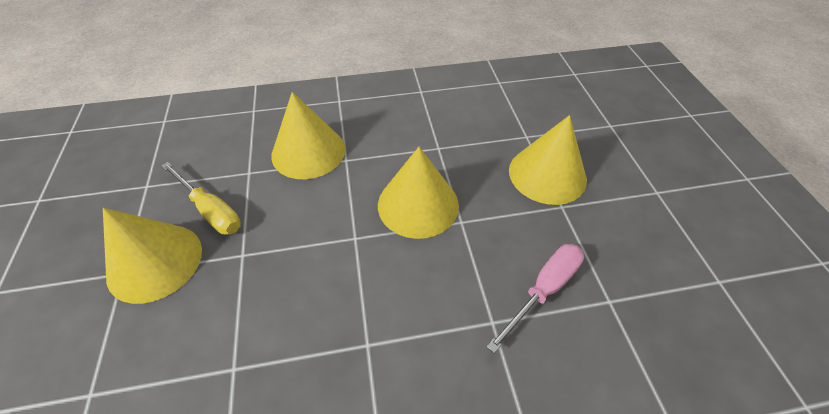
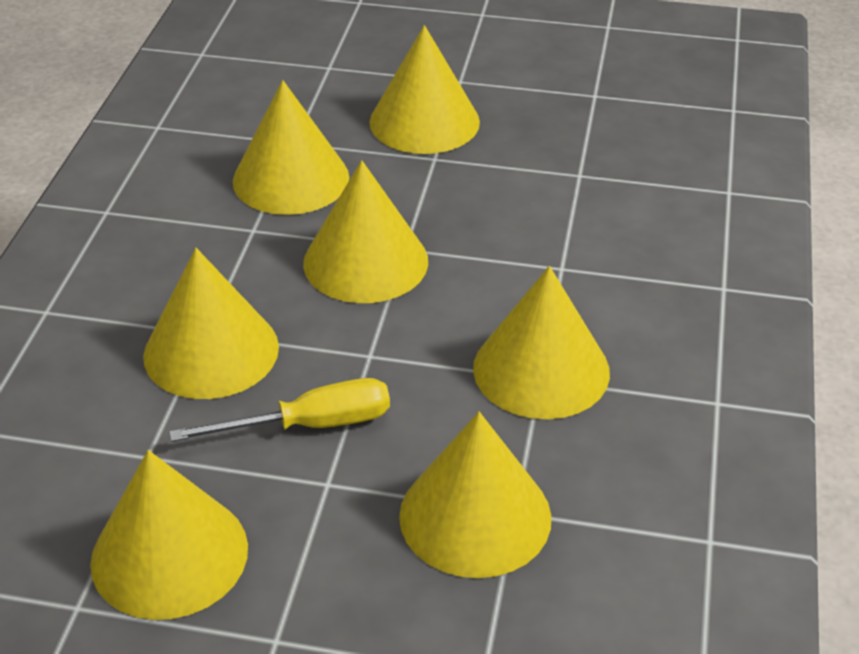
pink screwdriver: [487,244,584,353] = 1 -> none = 0
yellow cone: [103,208,202,304] [271,92,346,179] [378,147,459,239] [509,115,587,205] = 4 -> [90,450,248,620] [143,248,279,399] [233,80,349,215] [303,160,428,303] [369,25,480,154] [399,412,552,578] [473,266,610,419] = 7

